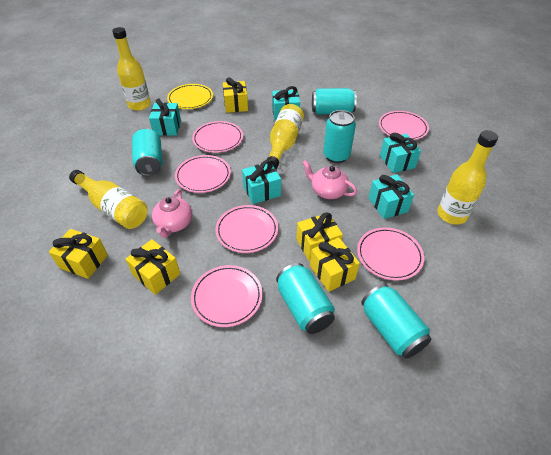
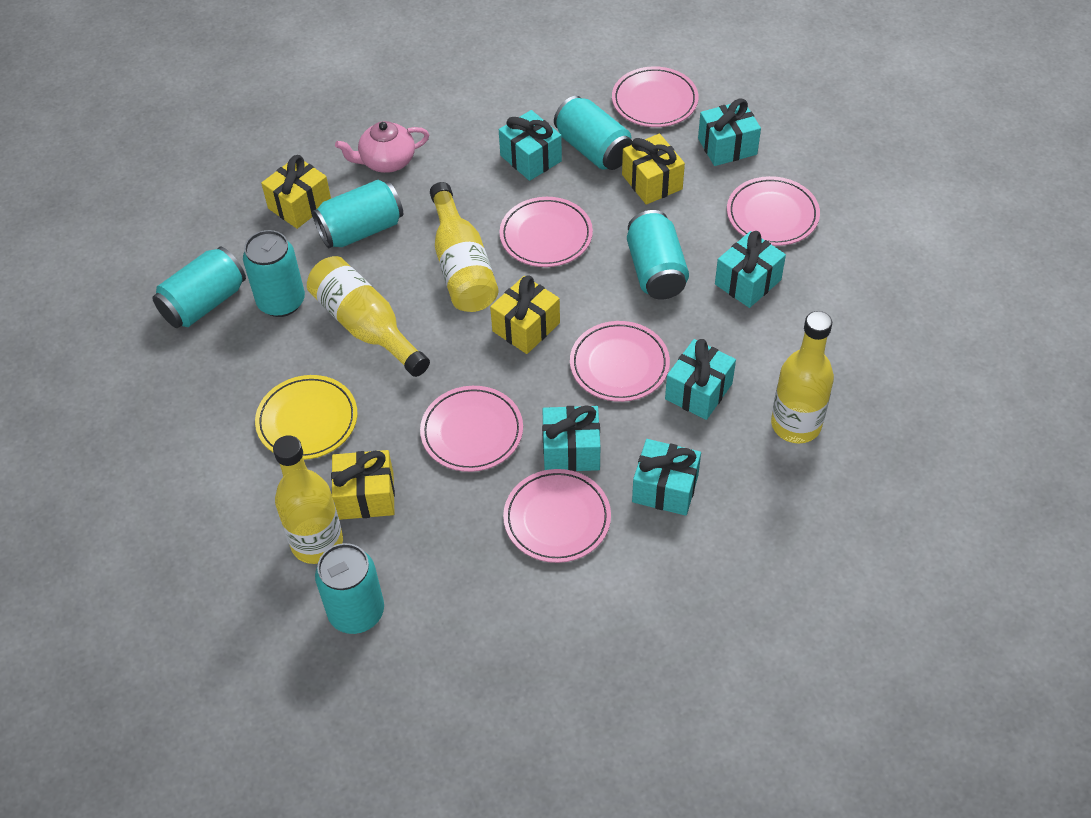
pink teapot: [152,189,192,238] [302,160,357,199] = 2 -> [335,121,429,173] = 1
turquoise can: [132,128,163,176] [276,263,335,334] [312,88,357,114] [323,110,356,163] [361,284,431,359] = 5 -> [152,247,246,328] [243,230,305,317] [312,180,403,248] [315,543,384,634] [554,96,632,170] [627,210,689,300] = 6
turquoise gift: [149,99,181,136] [242,160,281,204] [272,86,300,120] [369,174,414,219] [380,133,421,173] = 5 -> [499,110,562,181] [542,405,600,472] [632,439,701,516] [665,339,736,420] [698,99,761,166] [715,231,786,308] = 6
yellow gift: [49,229,108,279] [126,239,180,295] [223,77,248,113] [296,212,343,261] [310,237,360,292] = 5 -> [261,155,331,229] [331,450,395,520] [490,275,560,354] [622,134,685,205] = 4

